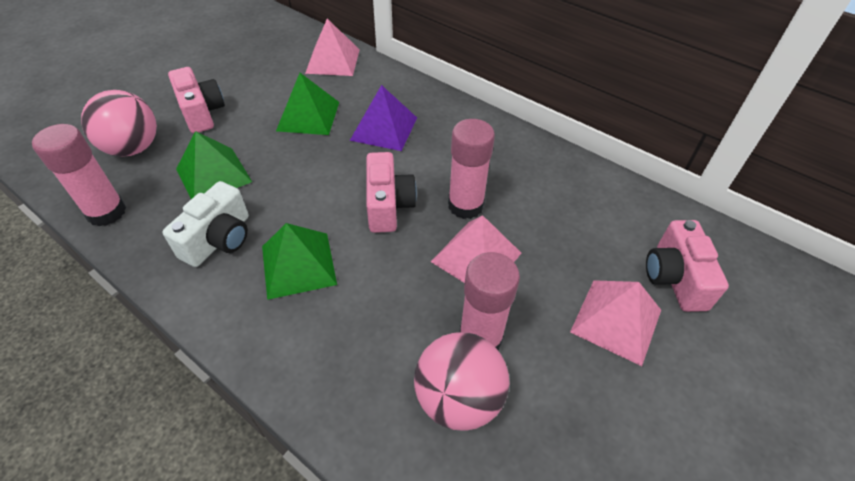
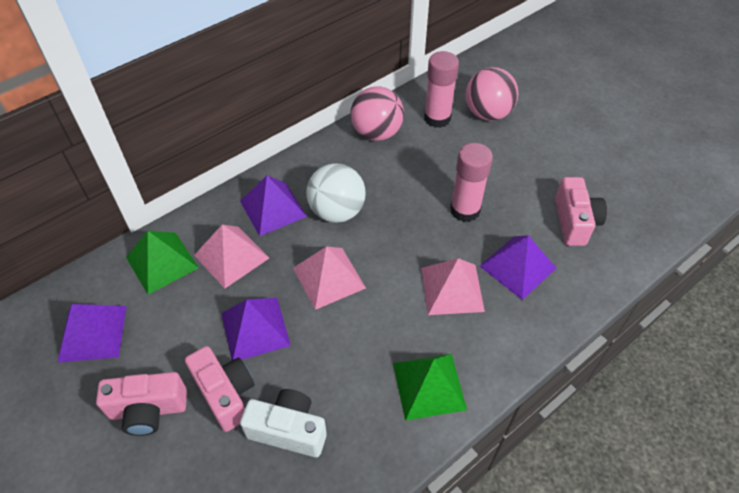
green pyramid: [176,131,252,199] [262,223,337,300] [276,73,339,135] = 3 -> [126,231,199,295] [393,354,467,421] = 2
pink glue stick: [32,124,126,226] [448,119,495,219] [459,252,520,351] = 3 -> [424,51,459,128] [450,143,493,222] = 2
purple pyramid: [350,85,417,151] = 1 -> [57,304,127,363] [221,298,291,360] [240,176,307,236] [480,235,556,300] = 4
white ball: none = 0 -> [306,163,366,223] = 1

